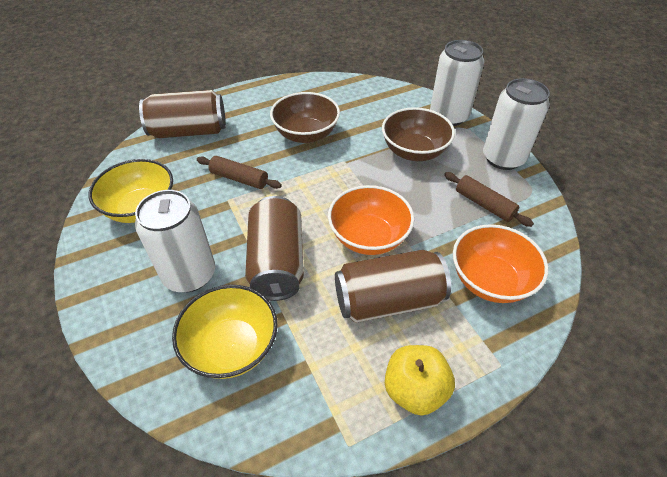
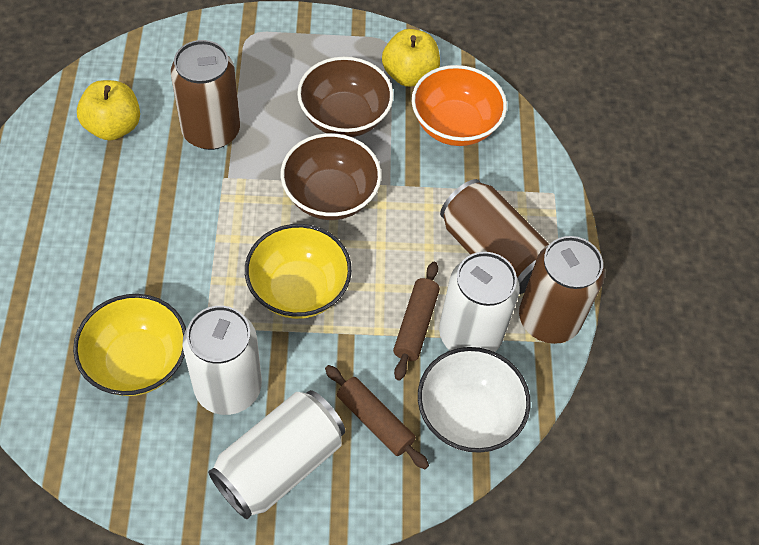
orange bowl: [328,185,414,255] [453,224,548,303] = 2 -> [412,65,507,146] = 1
white bowl: none = 0 -> [418,347,531,453] = 1
yellow apple: [385,345,455,416] = 1 -> [77,80,140,141] [382,29,440,87] = 2

